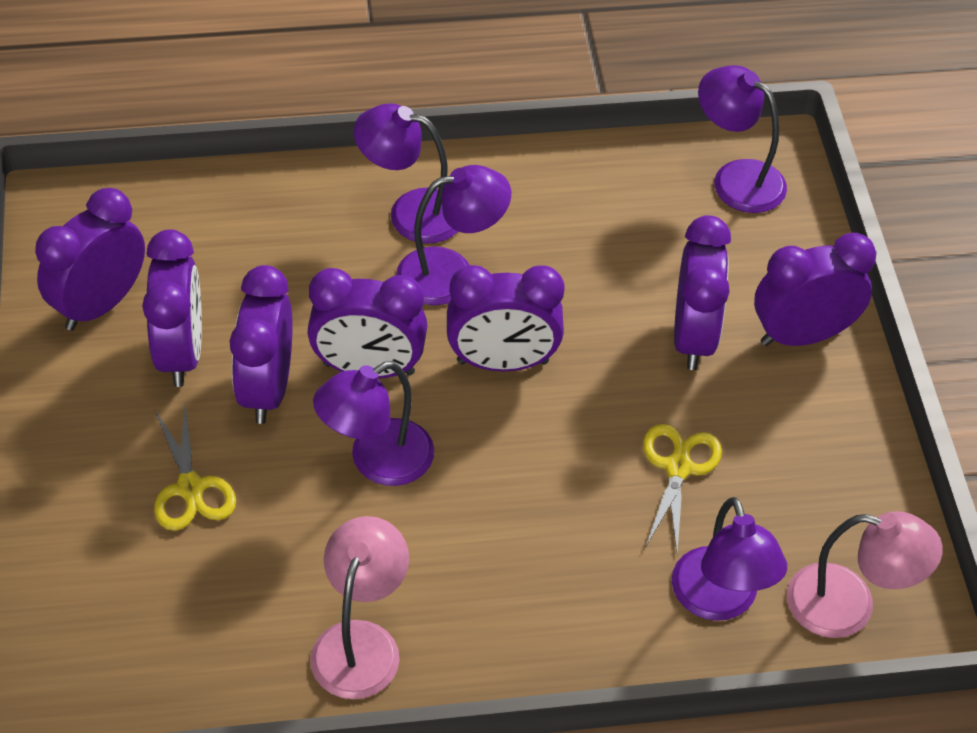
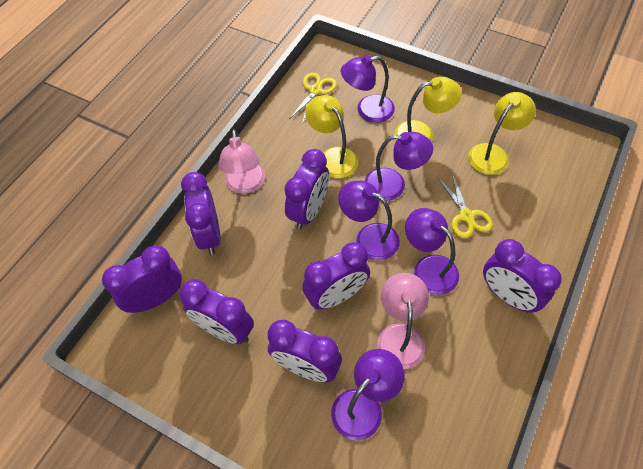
yellow lamp: none = 0 -> [305,95,358,178] [394,77,462,142] [468,92,536,175] = 3

